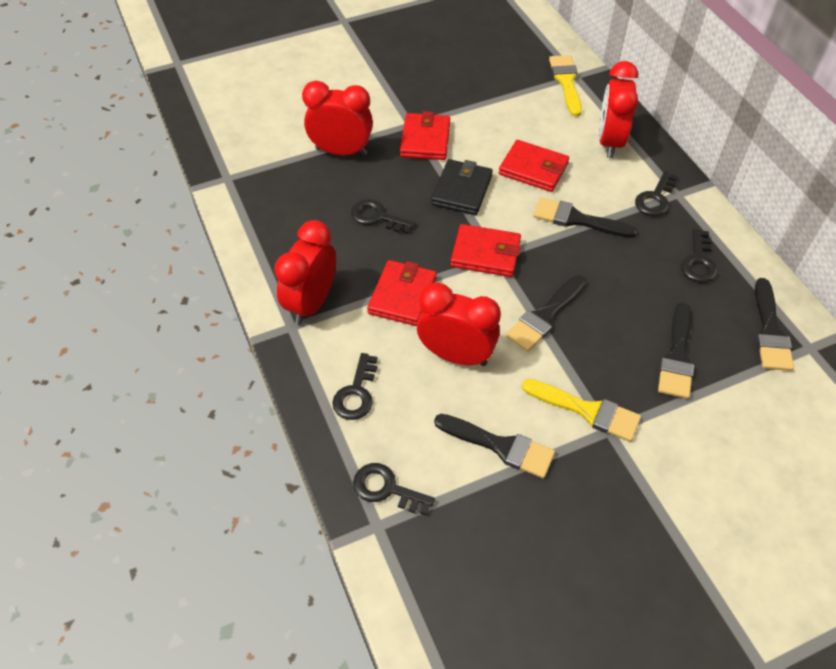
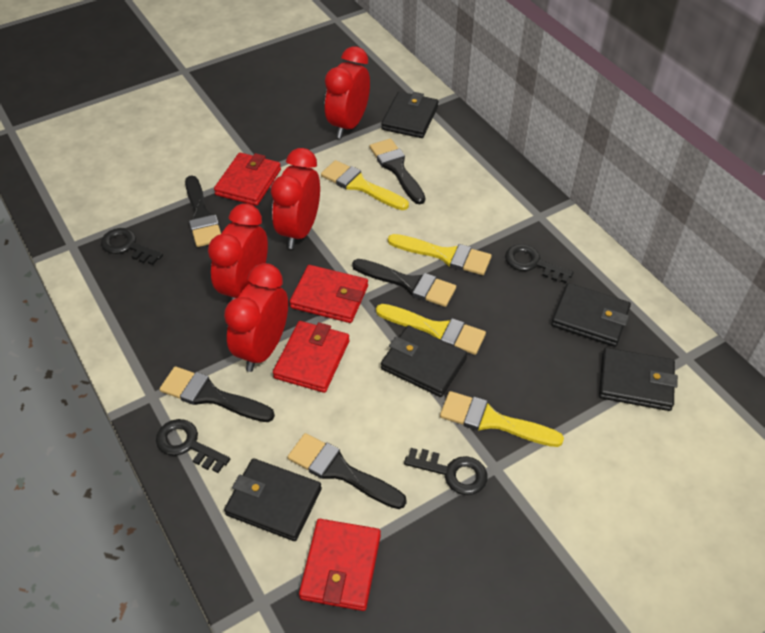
black key: [332,353,378,420] [351,199,416,234] [353,463,435,515] [635,171,678,216] [681,229,718,283] = 5 -> [101,228,163,265] [156,419,230,473] [404,448,488,495] [505,244,574,283] = 4
black wallet: [431,159,493,215] = 1 -> [224,458,322,541] [381,92,438,138] [381,325,467,397] [551,283,631,347] [599,348,678,411] = 5
yellow brush: [522,379,641,442] [549,55,582,117] = 2 -> [321,160,409,210] [376,304,486,355] [388,234,492,275] [440,391,564,447] = 4

